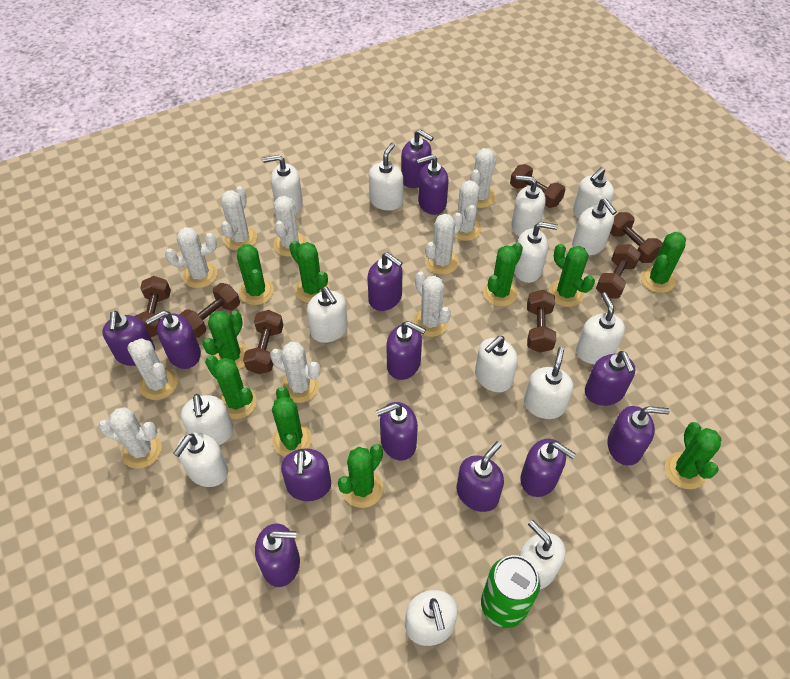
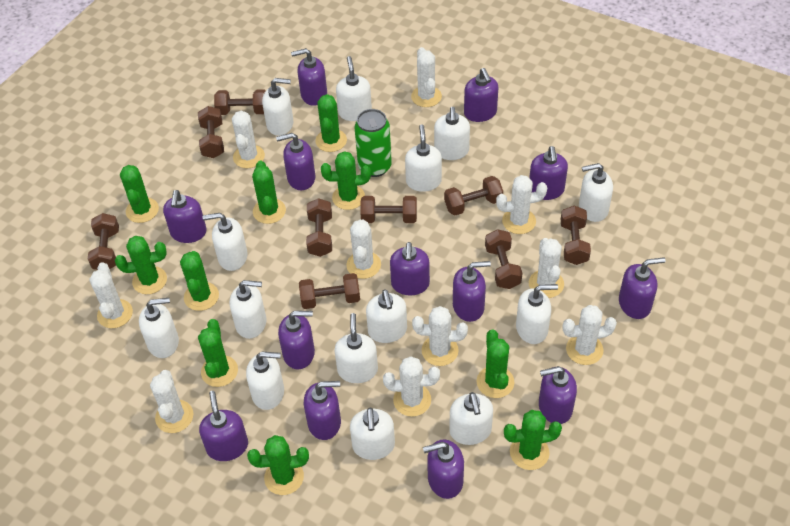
brown dumbbell: [134,276,171,337] [179,283,240,338] [243,310,283,374] [510,164,566,208] [527,290,556,353] [596,244,641,298] [610,212,663,263] = 7 -> [88,213,119,270] [198,106,224,158] [214,89,266,115] [299,273,360,309] [306,198,332,257] [360,196,417,223] [444,176,503,216] [485,229,522,289] [561,205,591,265] = 9

